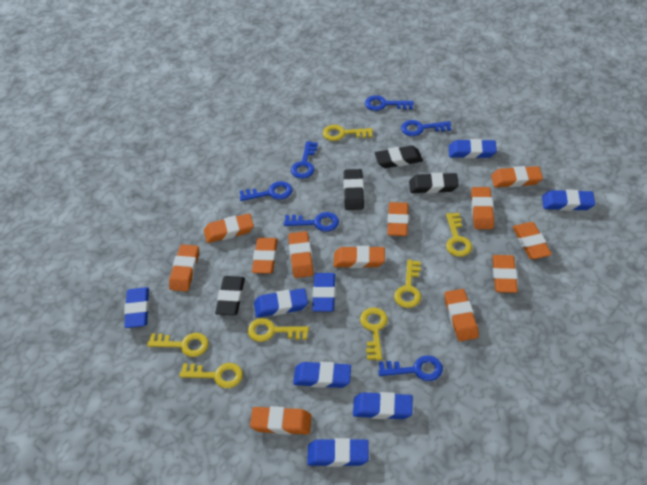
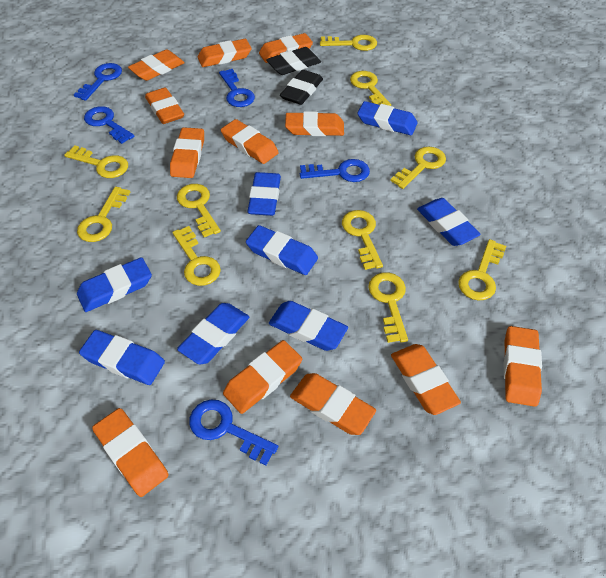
black eraser: [215,276,245,315] [343,169,364,210] [375,146,423,168] [409,173,459,194] = 4 -> [266,47,321,75] [280,70,323,105] = 2
blue key: [240,181,292,201] [284,212,339,232] [291,141,318,179] [365,95,414,111] [378,355,443,381] [401,120,452,136] = 6 -> [74,63,122,101] [84,106,135,144] [189,399,278,466] [219,69,255,107] [300,159,370,182] = 5
yellow key: [147,333,209,357] [179,363,243,388] [248,318,309,342] [323,125,373,141] [360,307,388,361] [394,260,421,308] [446,213,472,257] = 7 -> [64,145,128,178] [77,187,130,242] [172,226,221,286] [177,184,221,237] [320,35,377,51] [342,210,383,270] [350,71,391,106] [368,272,408,343] [390,147,446,189] [458,239,506,301] = 10

